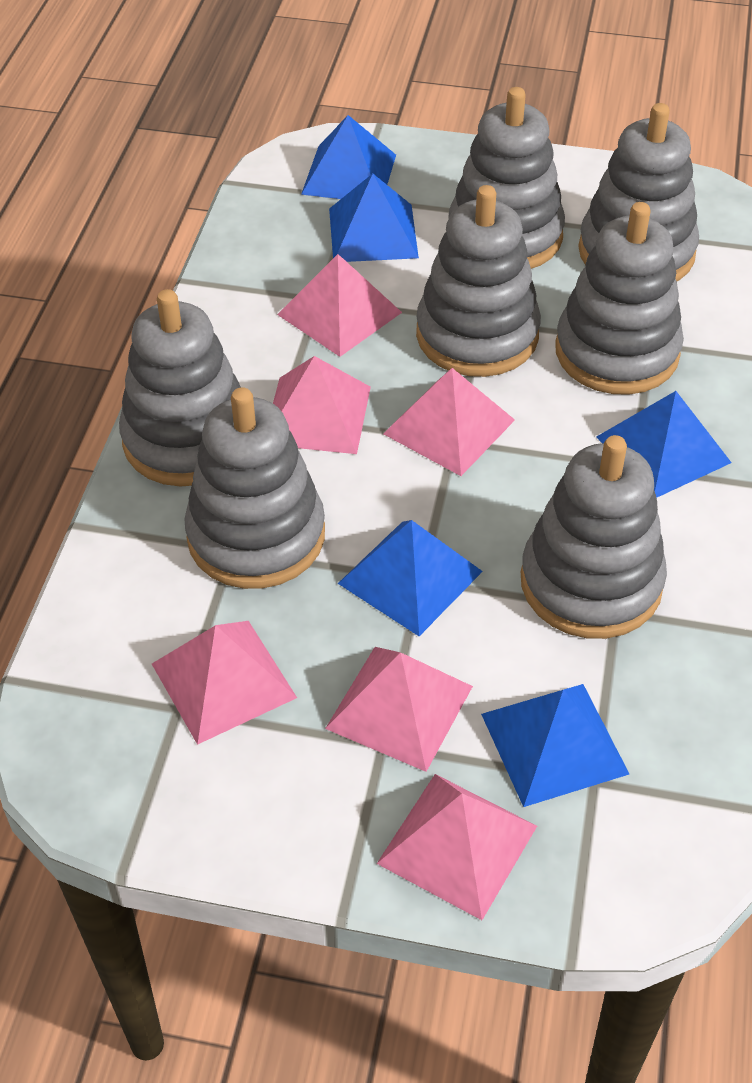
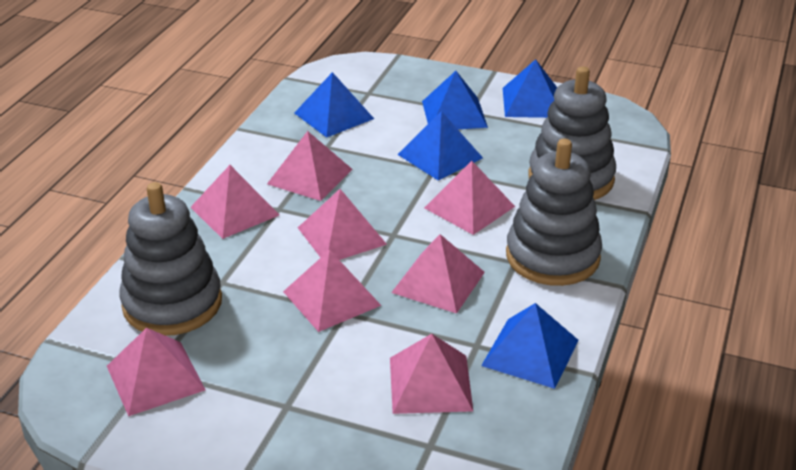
grey stacking toy: [119,289,241,486] [184,387,325,589] [416,185,541,377] [448,87,565,269] [521,435,667,639] [555,202,684,395] [578,103,699,281] = 7 -> [119,182,222,336] [506,139,602,286] [528,66,616,200] = 3
pink pyramid: [152,621,297,745] [273,356,371,454] [277,254,402,357] [325,647,473,772] [377,774,537,920] [383,368,515,476] = 6 -> [107,328,205,416] [190,165,279,239] [267,131,353,201] [283,250,382,332] [298,189,387,260] [390,334,473,414] [391,234,485,314] [424,161,515,235] = 8

